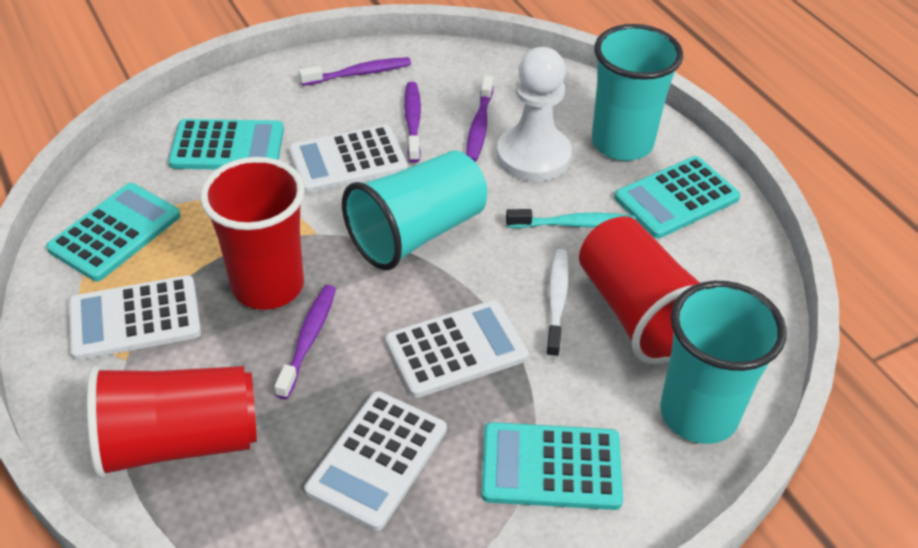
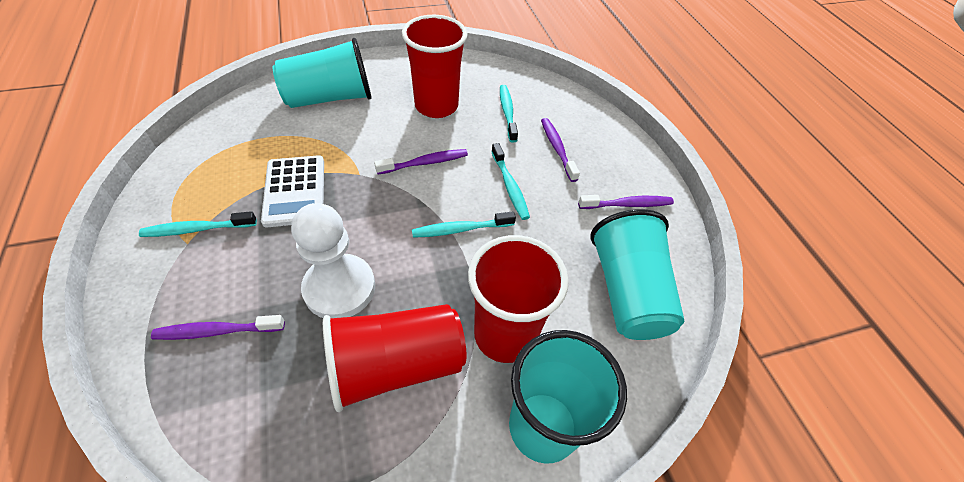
turquoise calculator: [46,183,181,281] [168,119,284,170] [481,422,623,510] [614,156,741,238] = 4 -> none = 0
turquoise toothbrush: [506,209,636,228] = 1 -> [139,211,257,237] [412,211,516,238] [491,143,530,220] [500,85,518,142] = 4
white calculator: [69,275,201,360] [289,125,408,193] [305,391,447,531] [385,300,529,398] = 4 -> [261,155,324,228] = 1
white toothbrush: [546,249,569,358] = 1 -> none = 0

